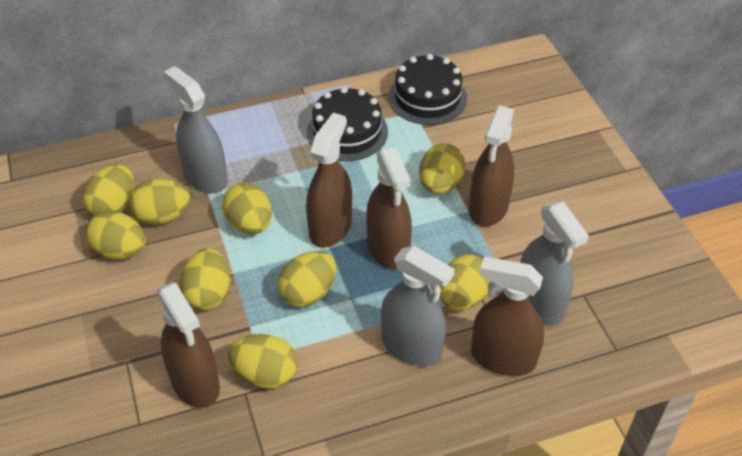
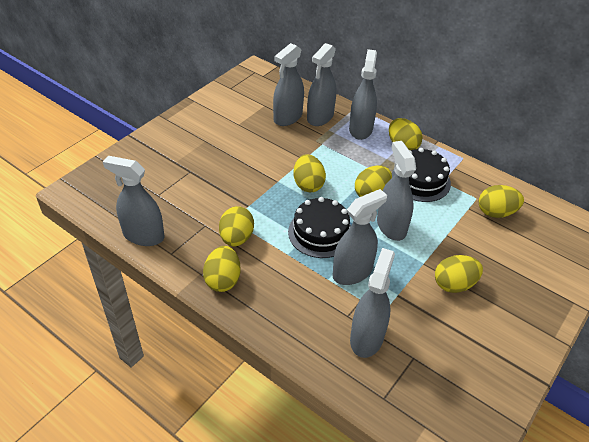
brown spray bottle: [157,282,220,408] [306,113,352,248] [366,147,412,270] [469,106,515,227] [471,257,544,376] = 5 -> none = 0
grey spray bottle: [164,66,228,193] [381,246,455,366] [520,201,589,326] = 3 -> [103,156,164,246] [273,43,304,126] [307,43,336,126] [332,189,387,285] [349,49,377,140] [350,248,395,358] [377,141,416,241] = 7
yellow egg: [82,164,134,216] [86,211,146,260] [128,178,190,225] [180,248,230,310] [222,182,272,234] [228,334,298,389] [278,251,336,307] [419,143,466,194] [439,254,491,311] = 9 -> [203,246,241,292] [219,206,254,246] [294,154,326,192] [355,165,392,197] [389,118,422,150] [435,255,483,293] [479,185,524,218] = 7

